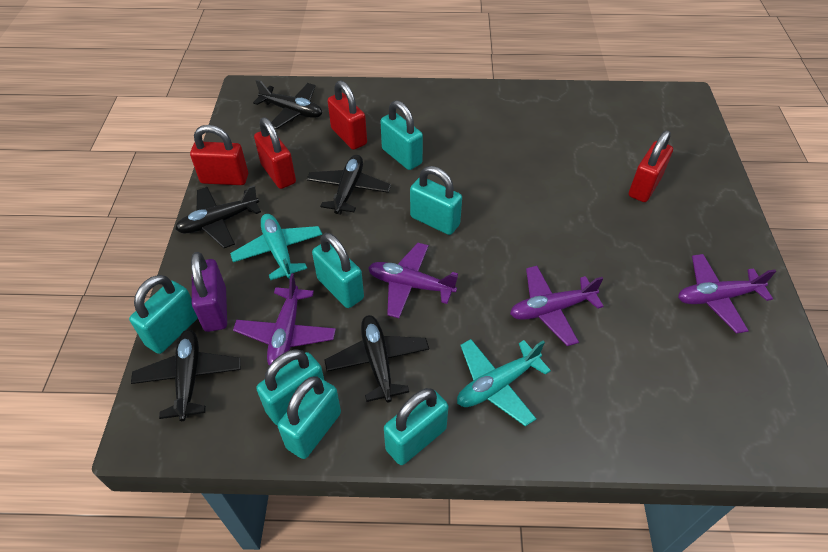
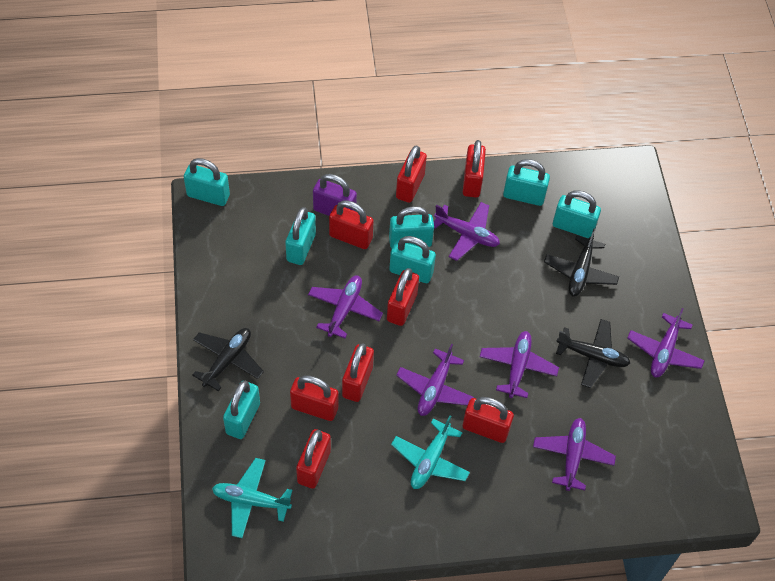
black plane: [131,330,241,421] [175,185,261,248] [253,79,322,129] [307,155,391,215] [324,315,429,402] = 5 -> [192,328,264,391] [544,229,619,297] [556,319,630,388] = 3
purple plane: [233,273,336,366] [368,243,458,318] [510,266,604,346] [678,254,776,334] = 4 -> [308,275,383,338] [396,344,474,416] [434,202,500,261] [480,331,559,398] [533,418,616,491] [627,308,705,377] = 6
red padlock: [190,125,248,185] [254,117,296,189] [328,80,367,150] [629,130,673,202] = 4 -> [290,375,338,421] [296,429,331,489] [329,200,374,249] [342,343,374,402] [387,268,419,326] [396,145,427,203] [462,397,514,443] [463,140,486,198] = 8

